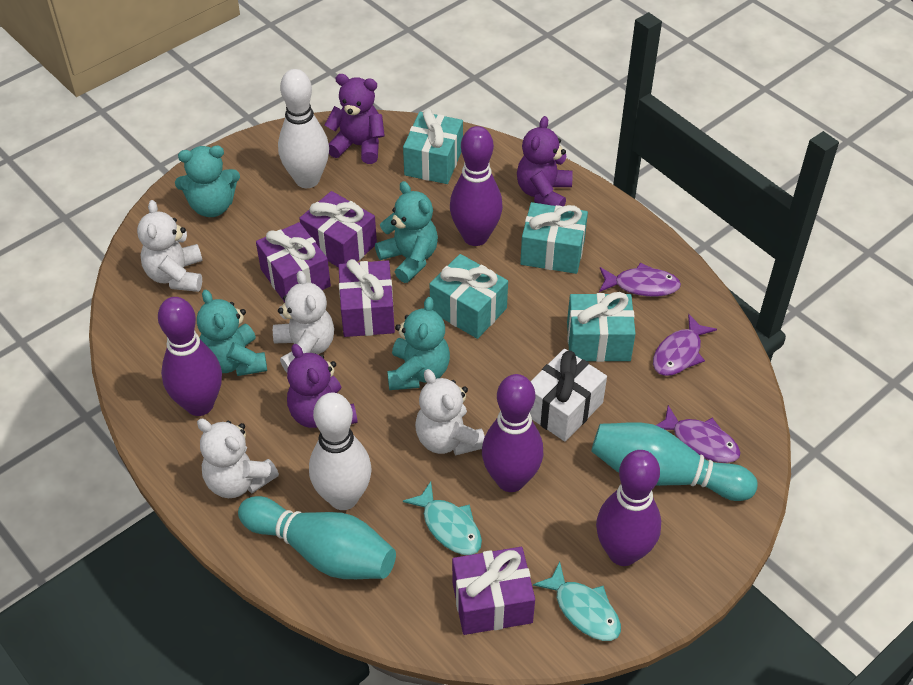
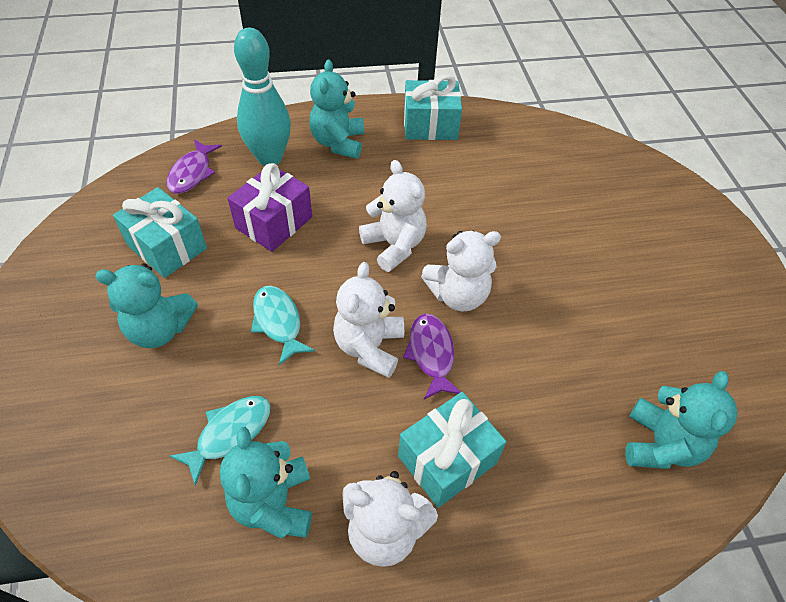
purple bowling pin: [158,297,222,416] [450,126,503,246] [482,374,543,492] [596,450,661,566] = 4 -> none = 0
purple fish: [599,263,681,297] [653,314,717,376] [656,405,741,463] = 3 -> [167,139,222,194] [403,314,461,399] = 2
purple gift: [256,222,331,302] [299,191,377,268] [338,259,395,337] [452,547,535,635] = 4 -> [228,163,312,252] = 1
purple teddy bear: [287,344,358,428] [325,74,385,164] [517,116,573,206] = 3 -> none = 0
turquoise bowling pin: [238,496,396,579] [591,422,758,501] = 2 -> [234,28,291,166] = 1
turquoise gift: [403,108,463,184] [430,254,508,339] [520,202,588,274] [567,292,636,362] = 4 -> [113,187,207,278] [398,392,506,508] [404,74,462,140] = 3
white bowling pin: [278,69,329,188] [309,393,372,510] = 2 -> none = 0
white gift: [530,349,607,442] = 1 -> none = 0

